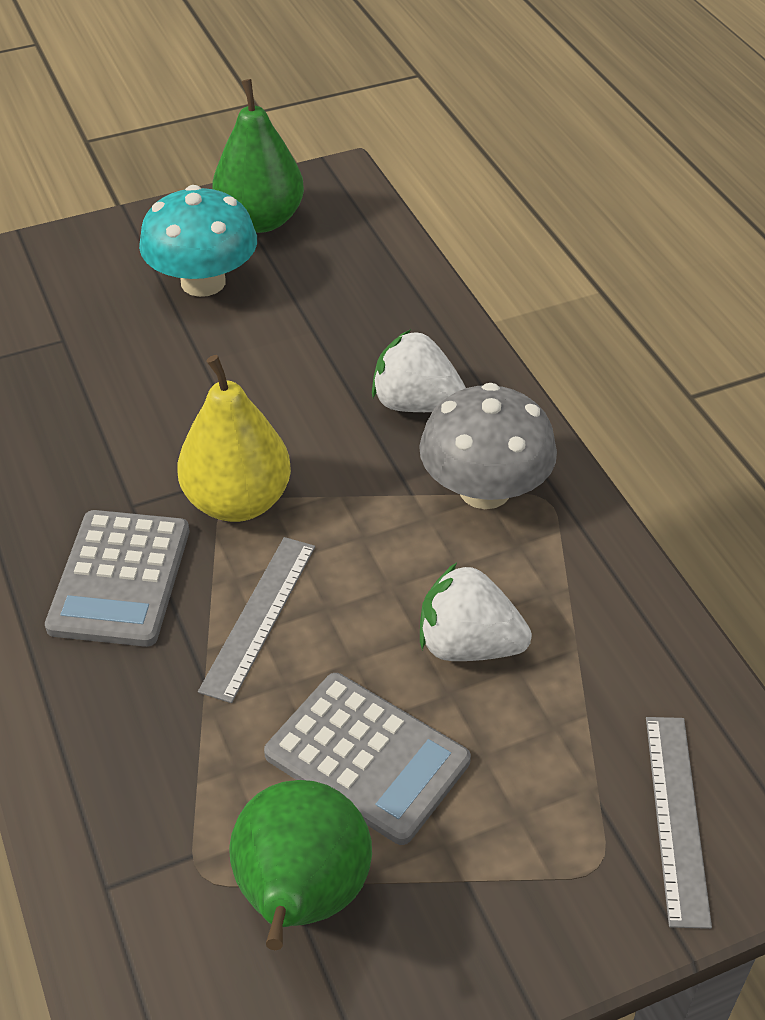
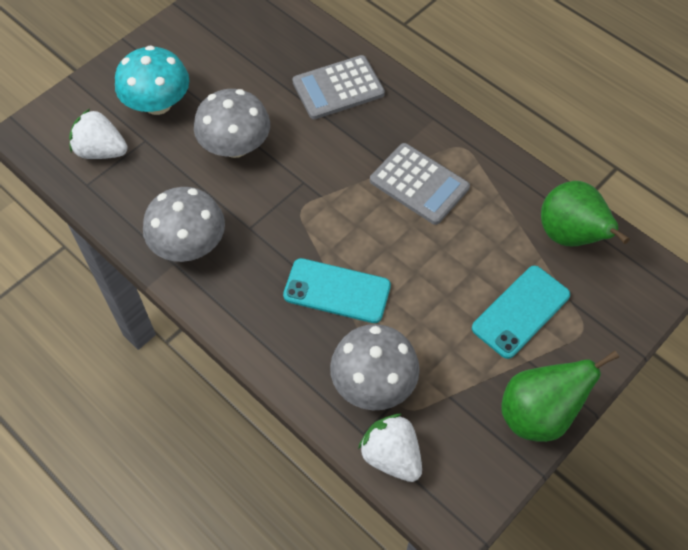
grey mushroom: [419,383,557,509] = 1 -> [143,187,225,262] [194,89,270,158] [330,324,420,410] = 3
grey ruler: [198,537,315,703] [646,717,712,929] = 2 -> none = 0
turquoise phone: none = 0 -> [283,258,391,323] [472,266,570,359] = 2
yellow pear: [177,355,291,522] = 1 -> none = 0

